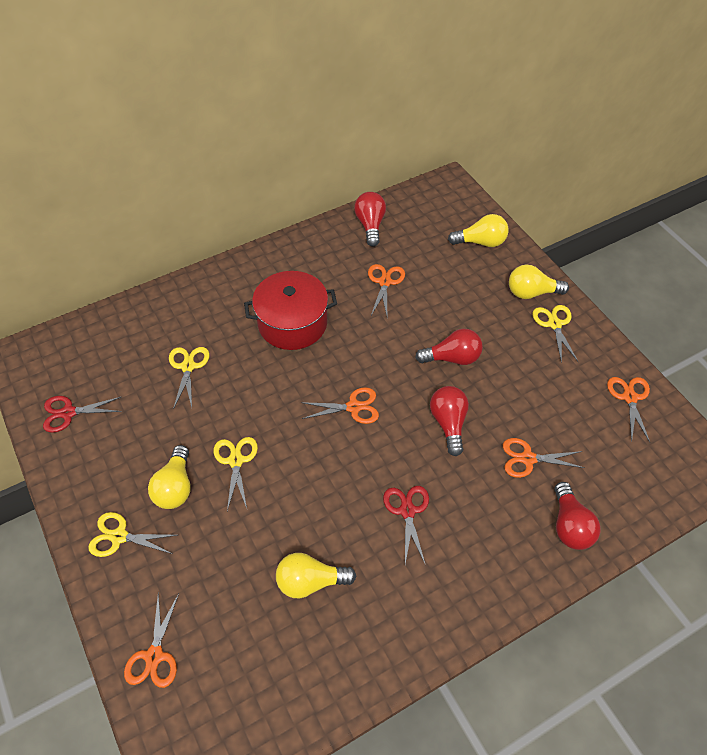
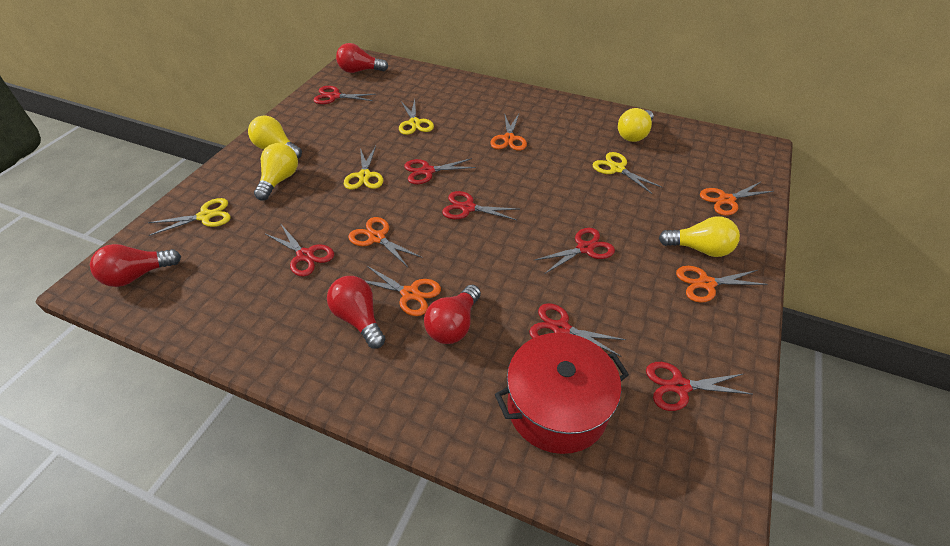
red scissors: [43,396,122,433] [383,486,429,564] = 2 -> [266,223,334,276] [314,86,375,104] [404,158,476,184] [442,191,518,220] [529,303,626,357] [535,228,615,274] [646,362,752,411] = 7

